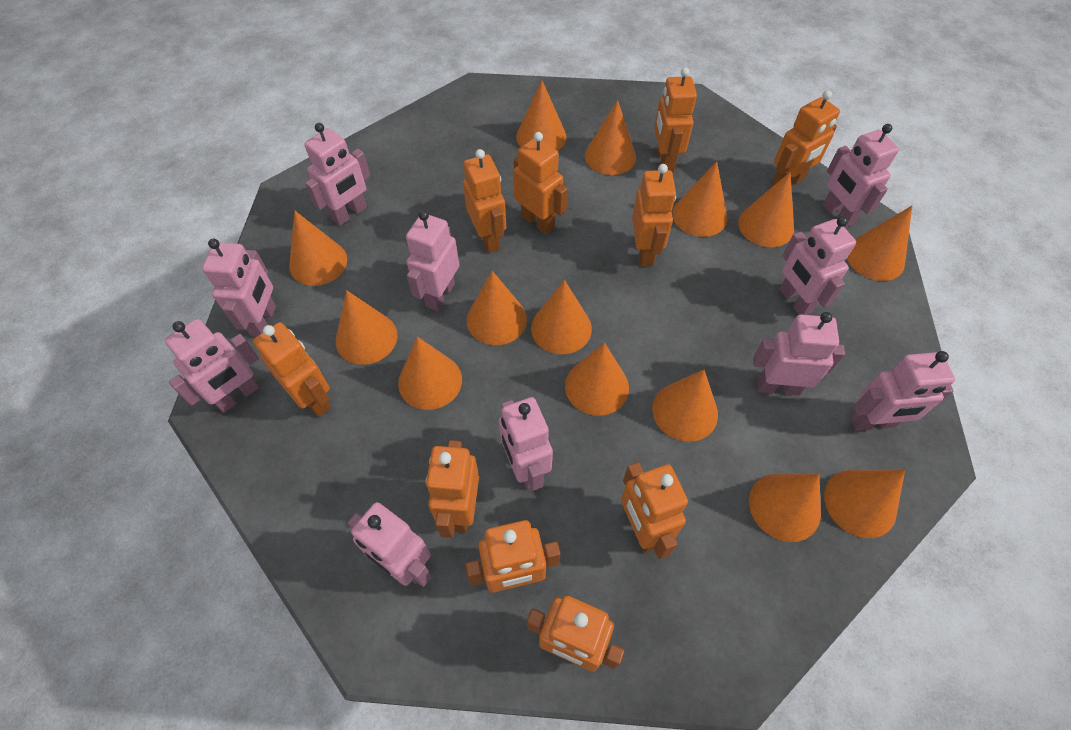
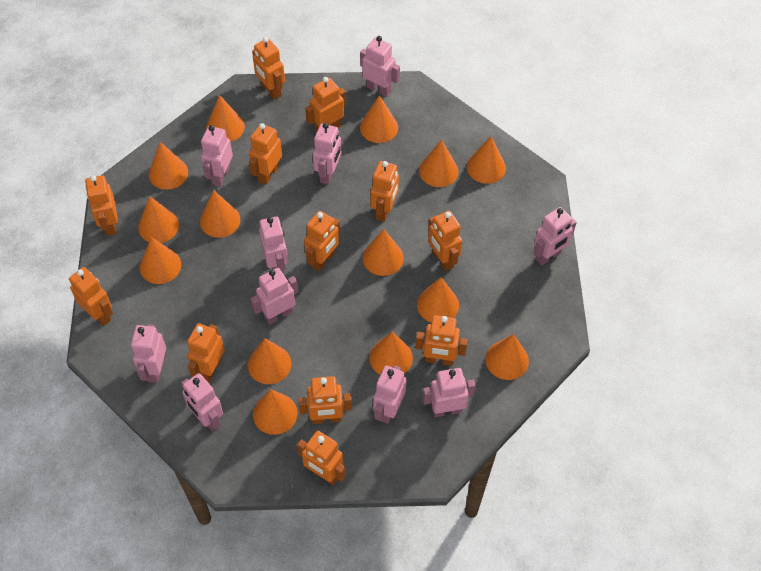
orange robot: [253,322,331,417] [426,440,479,538] [463,149,506,253] [465,520,560,593] [513,132,568,235] [527,596,625,672] [621,462,688,559] [632,164,676,266] [654,67,697,172] [772,90,840,187] = 10 -> [69,267,113,326] [85,175,118,236] [187,323,225,382] [249,123,282,185] [252,37,285,100] [297,431,346,485] [299,376,352,424] [304,211,340,271] [305,77,346,133] [370,161,399,222] [415,315,468,366] [428,211,462,271] = 12

